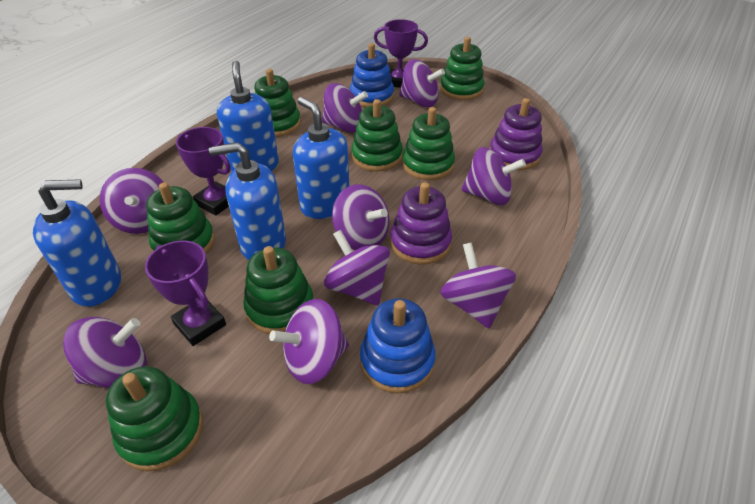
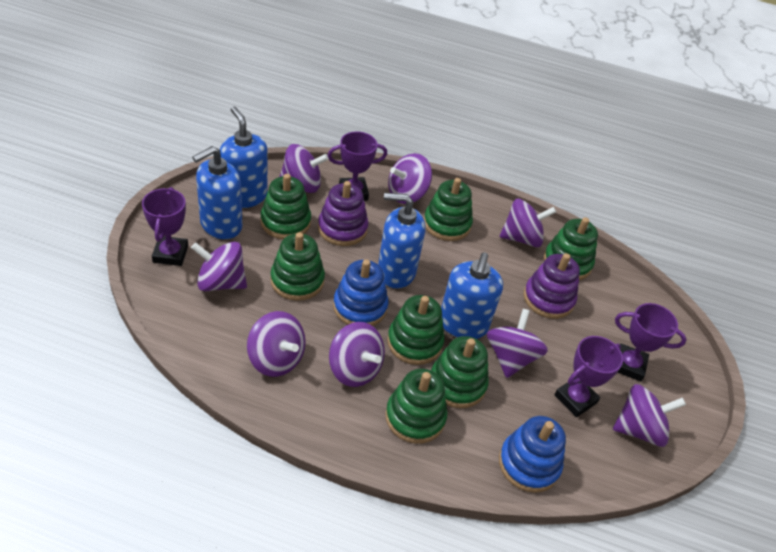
purple spinning top: [63,317,146,388] [100,168,164,234] [269,299,349,384] [322,83,368,133] [324,230,390,306] [332,184,390,250] [399,59,445,107] [440,242,516,328] [461,147,526,205] = 9 -> [191,242,247,291] [247,311,306,377] [280,144,329,193] [329,322,385,387] [388,153,432,204] [487,309,548,378] [500,199,556,247] [613,384,686,447] = 8
purple trophy: [145,240,226,346] [176,127,231,216] [374,19,428,88] = 3 -> [142,187,188,266] [327,132,387,201] [555,336,623,417] [615,303,687,381] = 4

